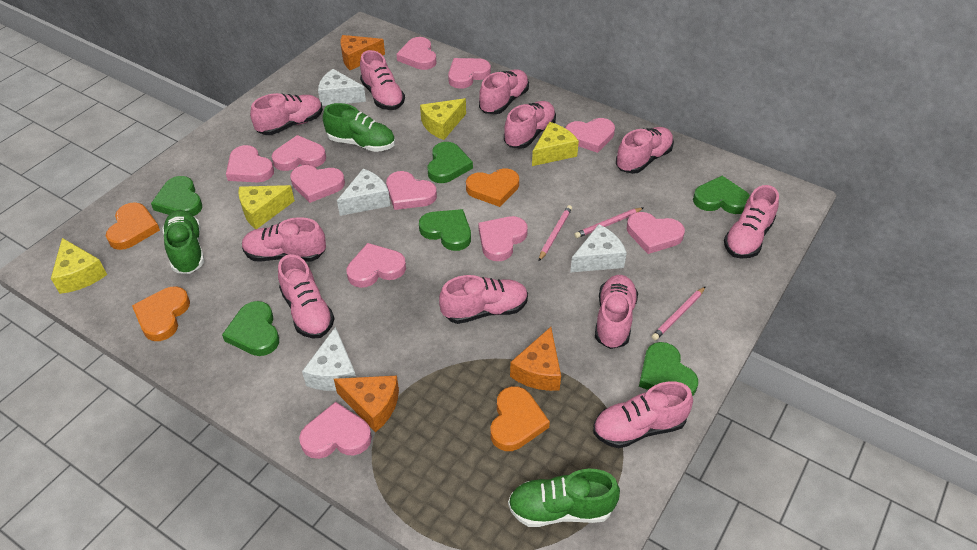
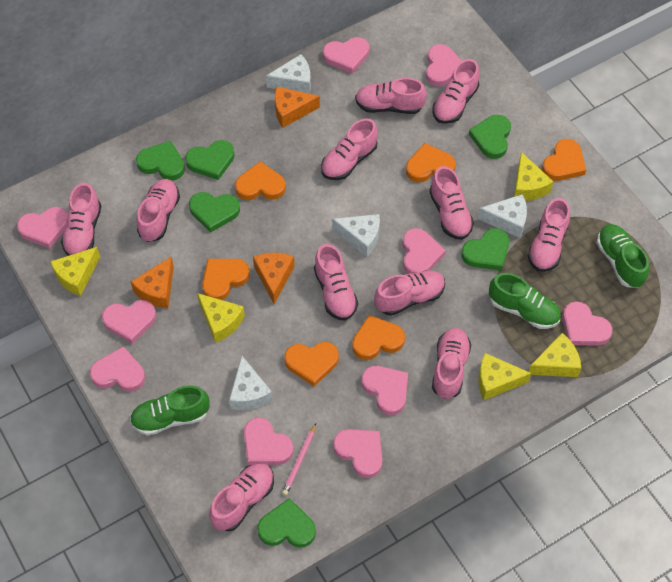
orange heart: [106,202,160,250] [132,287,190,341] [466,168,519,207] [490,386,550,451] = 4 -> [202,259,250,300] [235,161,286,200] [284,342,339,386] [352,315,405,360] [406,143,456,182] [542,139,586,181] = 6
pink heart: [226,145,274,182] [272,135,326,171] [290,165,345,203] [299,402,372,459] [346,243,406,288] [386,171,437,210] [396,37,436,70] [448,58,491,89] [479,216,528,261] [565,118,615,153] [627,212,685,254] = 11 -> [17,207,68,249] [90,346,145,392] [102,300,156,344] [244,418,294,465] [323,37,369,74] [333,429,382,478] [362,366,408,415] [402,228,446,274] [426,44,462,87] [562,301,613,346] = 10
pink pencil: [539,205,572,261] [574,208,643,238] [652,286,706,340] = 3 -> [282,423,316,495] = 1
yellow cheese: [51,238,107,294] [238,185,295,229] [420,98,466,140] [532,122,579,166] = 4 -> [50,247,100,296] [197,293,245,343] [478,353,531,400] [514,152,554,201] [529,333,581,377] = 5

